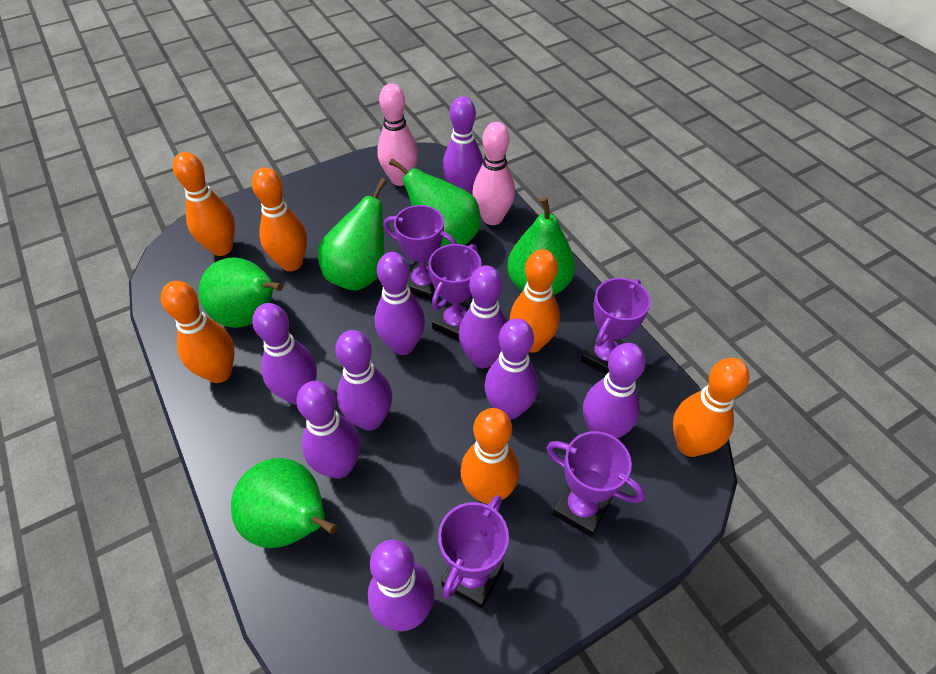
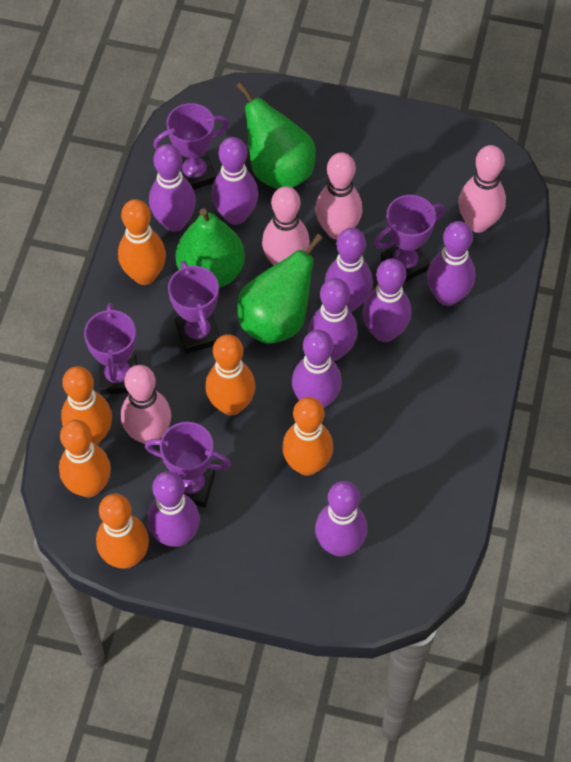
green pear: [199,257,283,328] [231,458,338,548] [318,178,387,291] [389,158,481,247] [507,197,575,295] = 5 -> [175,208,245,287] [236,82,316,189] [237,234,323,344] = 3
pink bowling pin: [377,83,418,186] [473,122,515,225] = 2 -> [121,365,171,444] [262,186,310,265] [315,152,363,240] [459,145,506,233] = 4

